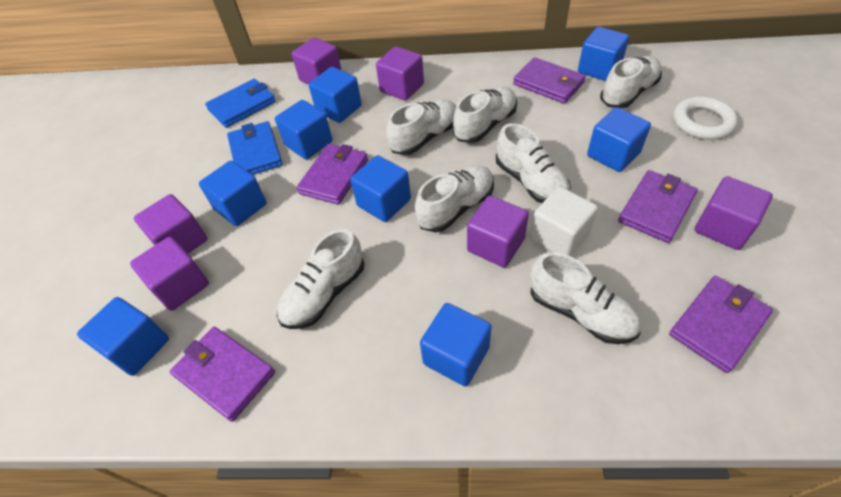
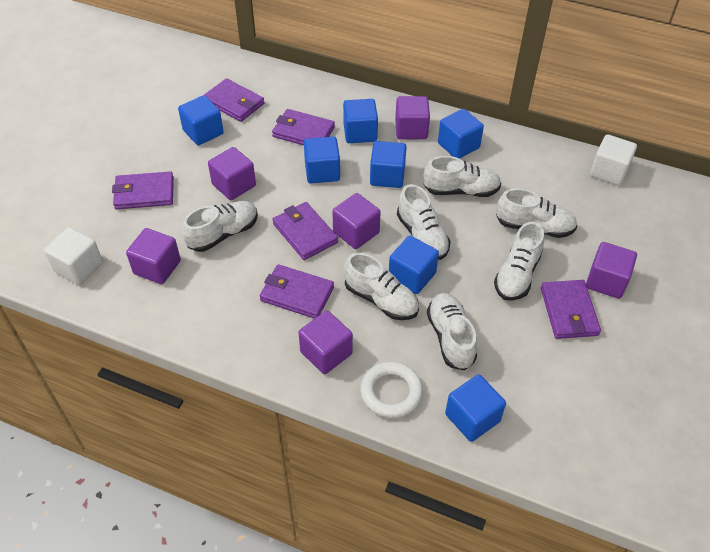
blue cube: [77,297,169,376] [199,161,266,226] [275,100,332,159] [309,67,362,123] [350,155,411,222] [420,303,492,386] [578,27,629,81] [587,107,651,172] = 8 -> [178,95,224,145] [304,136,340,183] [343,99,378,143] [370,141,407,188] [389,236,439,294] [438,109,484,159] [445,374,506,442] = 7
blue wallet: [205,79,276,128] [227,121,283,175] = 2 -> none = 0
purple wallet: [170,327,275,422] [296,144,368,205] [513,57,586,104] [618,170,698,243] [669,276,773,373] = 5 -> [112,171,174,209] [204,78,264,122] [260,264,334,319] [272,109,335,145] [272,202,338,260] [541,280,601,339] = 6
white cube: [530,187,598,256] = 1 -> [44,227,103,285] [590,134,637,186] = 2

